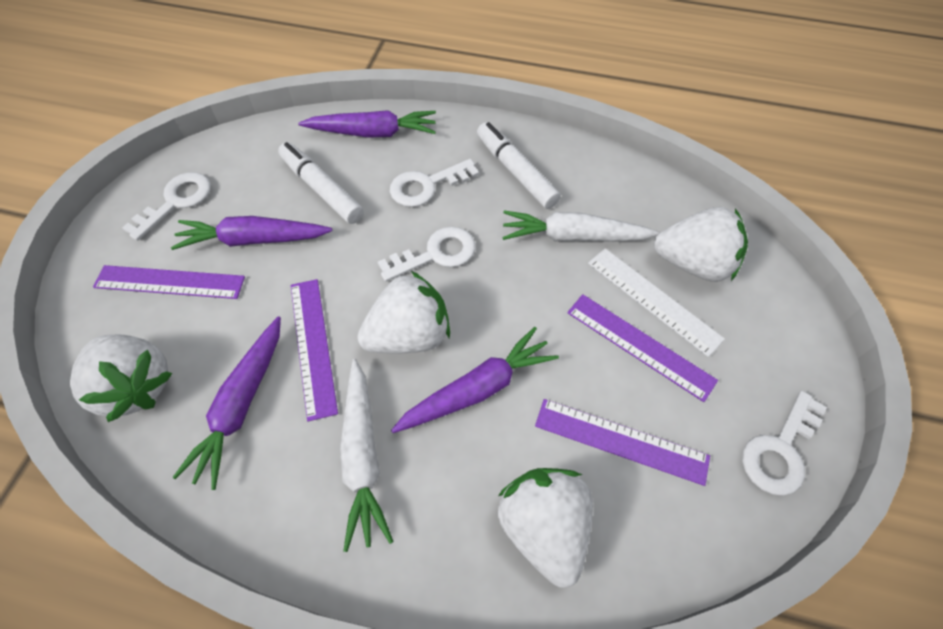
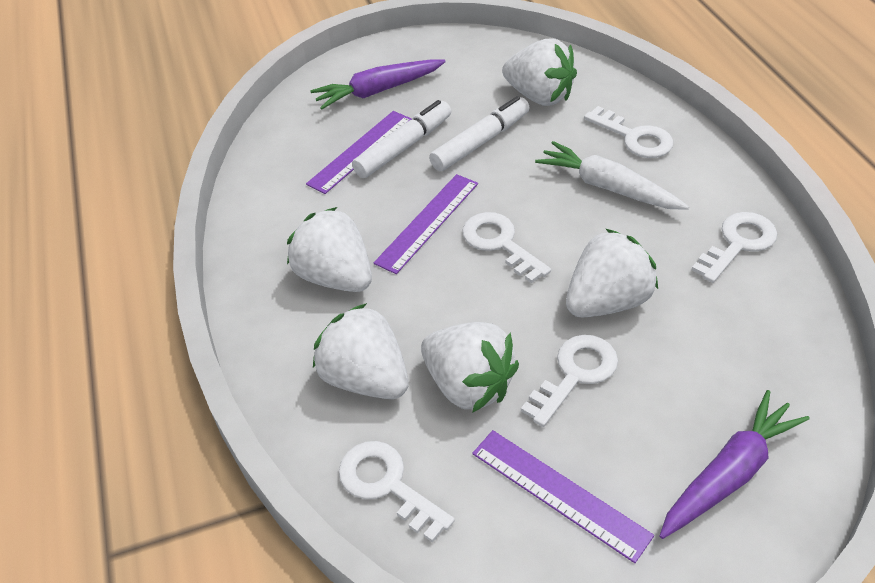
purple carrot: [171,216,332,250] [172,317,281,490] [298,110,436,138] [391,327,559,433] = 4 -> [310,59,446,109] [660,390,810,539] = 2
purple ruler: [93,265,245,299] [291,279,338,421] [535,399,710,486] [567,294,718,402] = 4 -> [306,111,412,194] [374,174,478,274] [472,430,654,563] = 3
white carrot: [340,359,394,552] [502,211,660,242] = 2 -> [535,141,689,210] = 1
white key: [122,172,211,241] [378,227,475,282] [390,159,479,207] [742,391,827,496] = 4 -> [339,441,455,543] [462,212,551,284] [521,335,618,427] [584,106,673,158] [691,212,777,283] = 5
white ruler: [588,248,725,357] = 1 -> none = 0
white strawberry: [70,335,172,422] [357,271,450,354] [498,468,593,588] [654,207,748,282] = 4 -> [287,207,372,292] [313,303,409,399] [421,322,519,413] [502,39,577,106] [566,229,658,318] = 5

